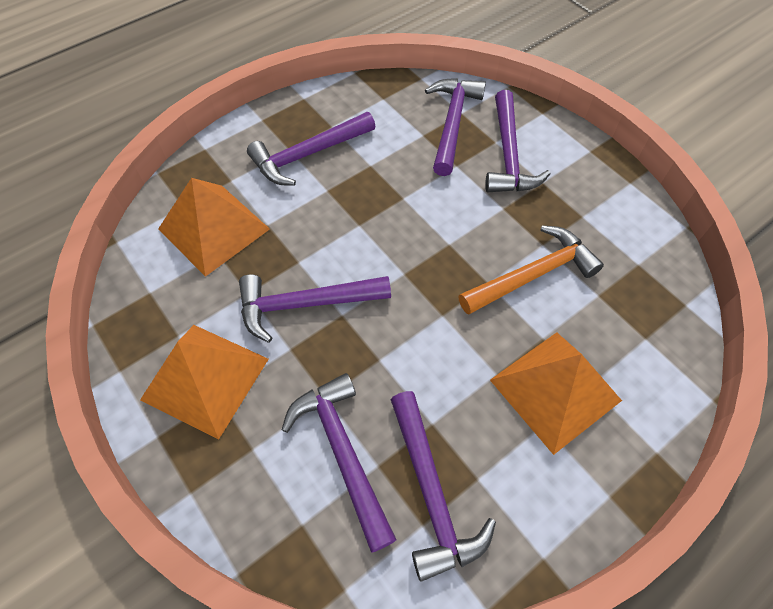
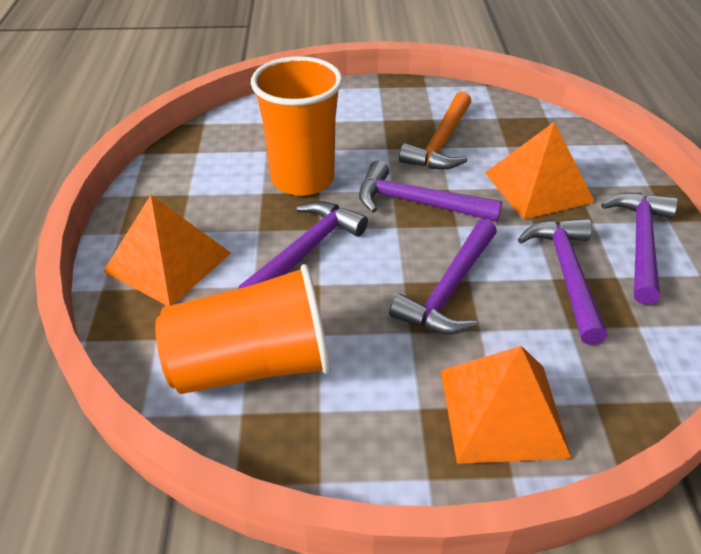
orange cup: none = 0 -> [155,264,331,394] [251,56,343,196] = 2
purple hammer: [239,274,391,343] [247,112,376,186] [282,373,397,553] [391,391,496,582] [425,78,486,176] [485,90,551,192] = 6 -> [238,201,368,289] [359,161,502,222] [389,219,497,335] [518,218,607,344] [601,193,678,305] = 5

